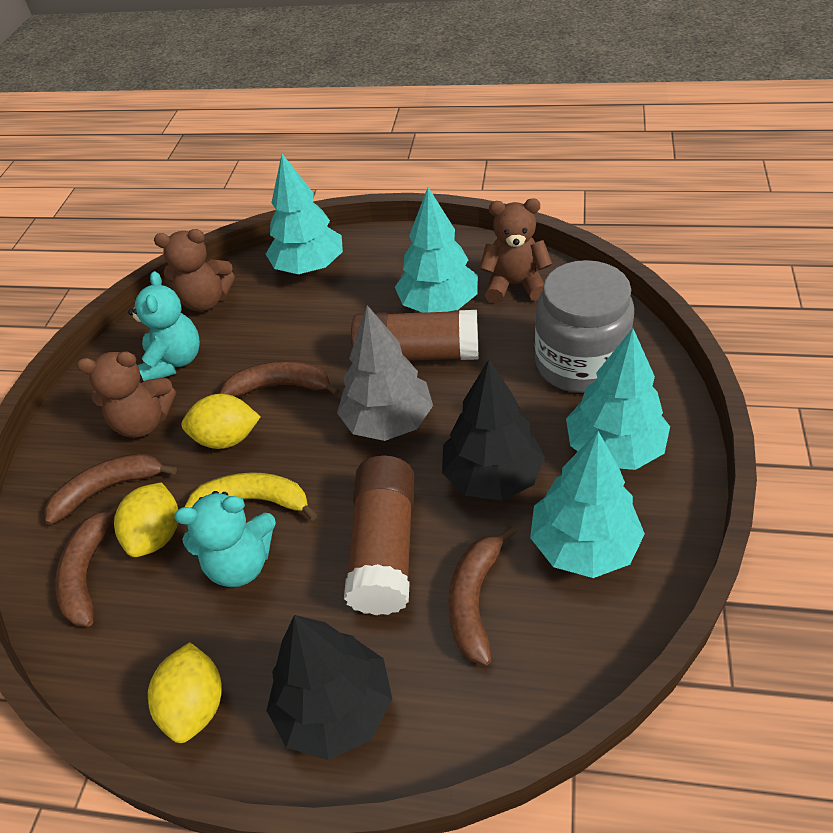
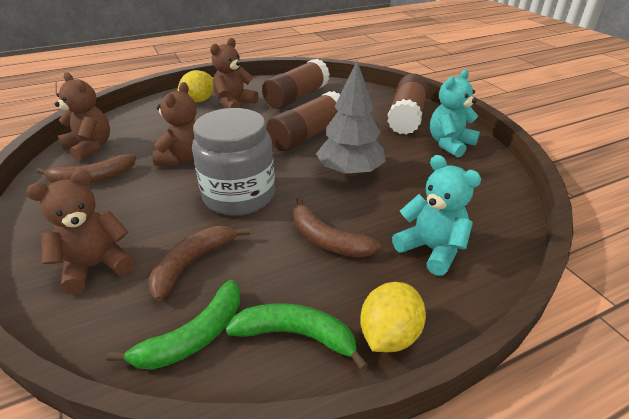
black tree: [266,615,392,760] [442,360,545,501] = 2 -> none = 0
brown banana: [45,454,177,525] [55,500,122,627] [220,361,340,397] [448,527,516,666] = 4 -> [36,154,136,183] [149,226,250,301] [294,197,381,258] = 3
brown glue stick: [344,455,415,615] [351,310,478,361] = 2 -> [262,59,330,109] [266,91,340,151] [387,73,429,135] = 3
brown teddy bear: [77,351,176,438] [154,229,235,312] [479,199,552,304] = 3 -> [26,170,135,295] [55,72,110,161] [152,82,196,166] [210,38,259,108] = 4
green banana: none = 0 -> [107,280,240,370] [226,303,368,370] = 2
turquoise tree: [266,154,343,274] [395,187,478,313] [530,431,645,578] [566,328,670,470] = 4 -> none = 0
yellow banana: [185,472,318,520] = 1 -> none = 0
yellow lemon: [114,482,178,557] [148,642,222,743] [181,394,260,449] = 3 -> [177,70,214,102] [360,282,426,352] = 2

